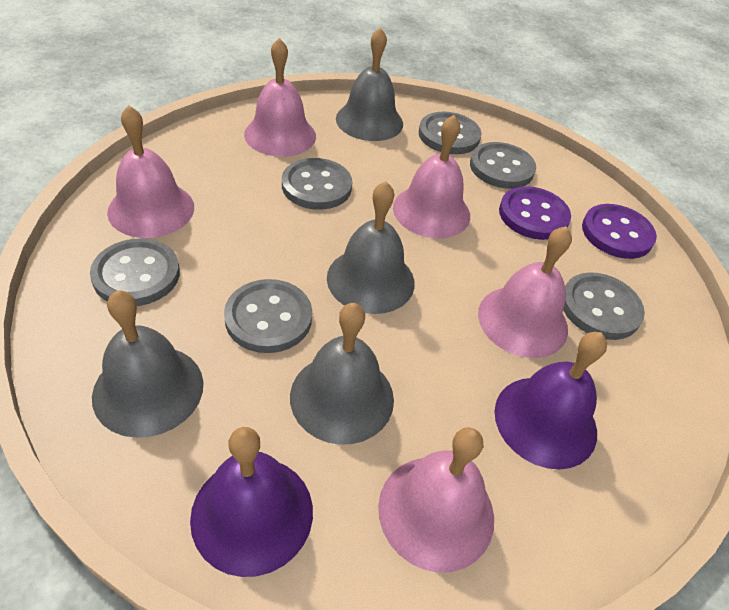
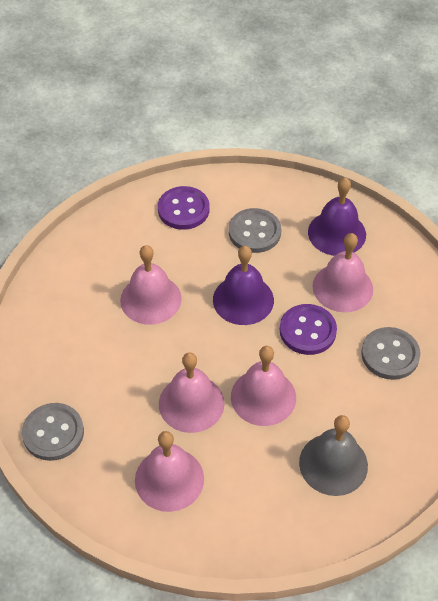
grey bell: [92,290,204,438] [290,303,394,445] [327,181,415,314] [336,27,403,141] = 4 -> [299,415,368,496] = 1
grey button: [90,238,180,306] [224,279,312,353] [282,158,352,210] [419,112,481,154] [470,142,536,189] [563,272,645,340] = 6 -> [22,403,84,461] [229,208,281,253] [361,327,420,380] = 3

